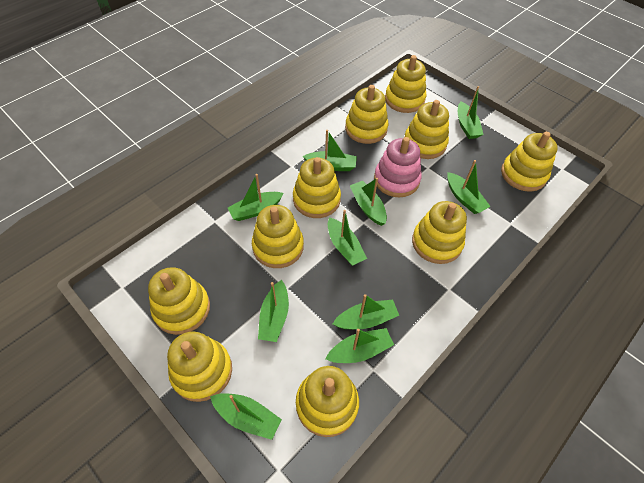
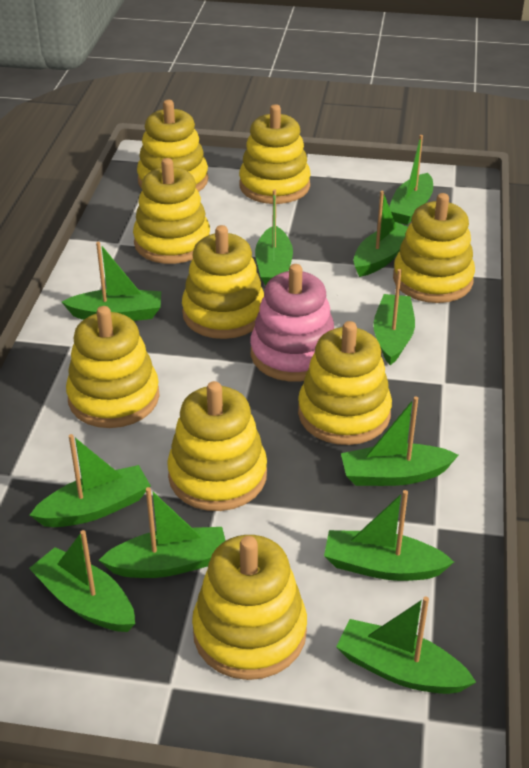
green boat: [210,393,282,440] [228,174,284,221] [258,280,289,342] [303,130,357,171] [325,328,394,363] [328,210,367,266] [333,294,399,329] [350,178,387,226] [447,160,491,214] [458,86,484,139] = 10 -> [29,530,135,632] [30,434,151,527] [62,242,161,321] [99,487,226,578] [255,190,293,285] [324,490,454,581] [336,597,476,694] [341,396,458,486] [354,191,408,277] [373,269,415,365] [389,135,433,225] = 11
yellow stacking toy: [148,267,210,335] [167,332,232,402] [252,205,304,268] [293,157,341,218] [296,366,359,437] [345,85,388,144] [385,55,427,113] [405,100,449,159] [412,201,467,264] [501,132,558,192] = 10 -> [66,306,159,428] [133,158,210,264] [137,100,208,192] [167,381,267,511] [182,225,264,339] [192,535,307,680] [239,104,311,204] [298,321,392,445] [393,193,475,303] = 9

